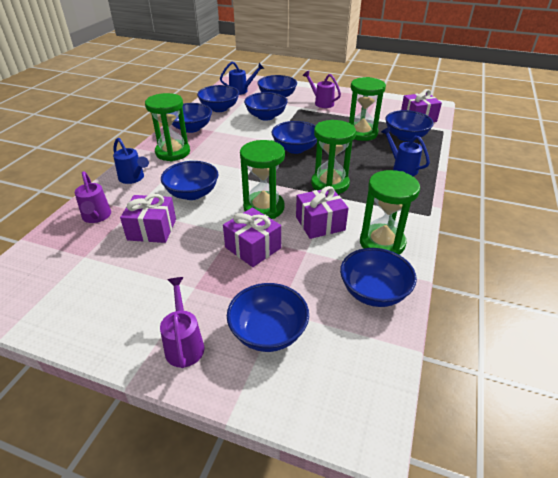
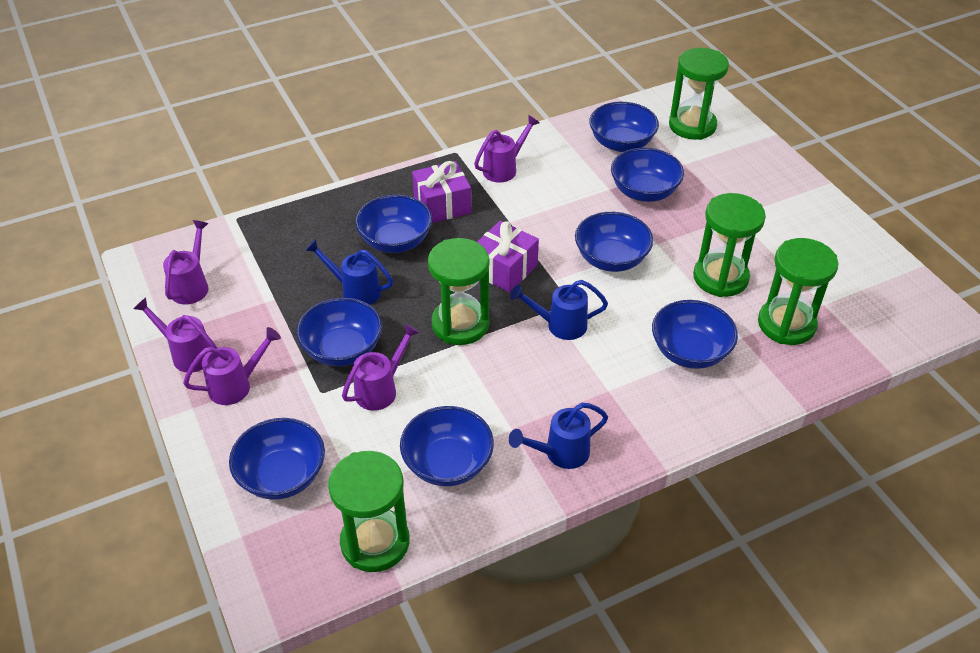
blue bowl: [161,161,218,200] [172,103,212,133] [197,85,239,112] [227,283,309,352] [244,92,288,121] [257,75,297,97] [272,121,317,154] [340,248,417,307] [385,110,434,141] = 9 -> [229,418,325,500] [297,298,382,366] [355,195,432,253] [400,406,494,486] [575,212,653,272] [589,102,659,152] [611,148,684,202] [652,300,738,369] = 8
purple gift: [120,194,176,243] [223,208,281,267] [296,186,348,239] [401,89,442,122] = 4 -> [412,161,471,223] [477,221,539,293] = 2
purple watering can: [75,171,111,223] [160,277,204,368] [303,71,341,108] = 3 -> [133,297,217,373] [163,220,209,305] [183,327,281,405] [342,324,420,411] [474,115,540,183] = 5

